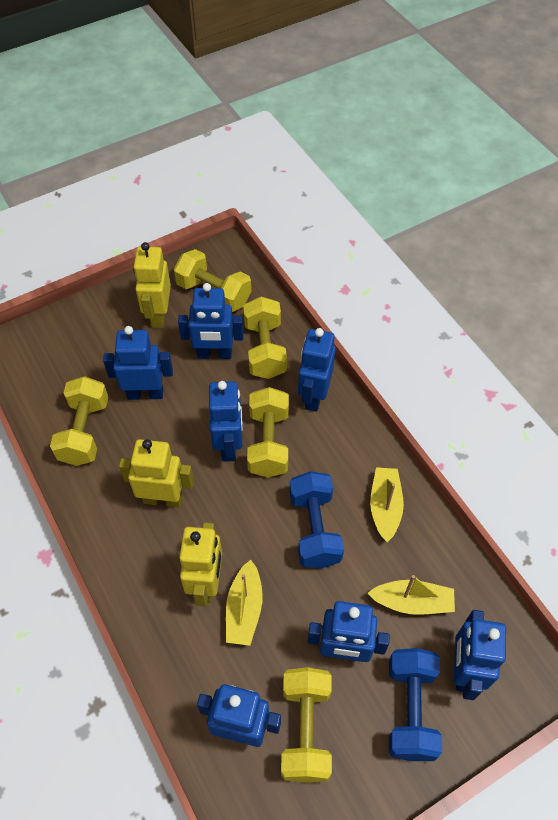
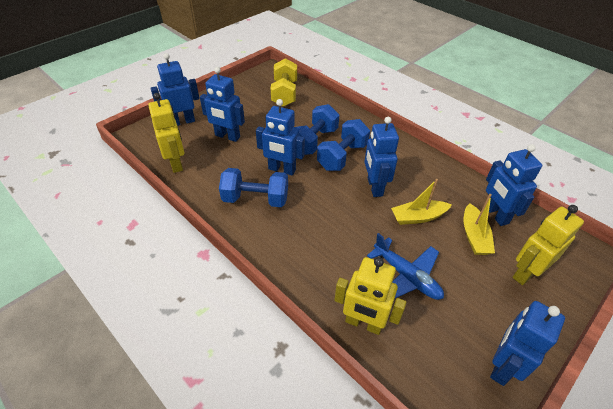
blue dumbbell: [290,471,344,568] [389,648,442,761] = 2 -> [219,168,288,207] [297,104,339,155] [317,119,370,171] = 3
blue plane: none = 0 -> [367,233,444,300] = 1
blue robot: [103,326,173,400] [178,283,243,359] [197,684,281,747] [209,381,243,462] [298,328,336,412] [308,601,390,662] [454,610,506,700] = 7 -> [150,53,199,126] [200,67,245,142] [256,99,305,176] [364,117,399,197] [486,144,542,226] [490,301,565,386] = 6
yellow boat: [226,560,263,646] [367,575,455,615] [370,467,404,542] = 3 -> [391,179,451,225] [464,194,495,255] = 2
yellow dumbbell: [50,376,108,466] [174,249,251,312] [243,297,287,379] [247,387,289,478] [281,667,332,783] = 5 -> [271,58,297,107] = 1

